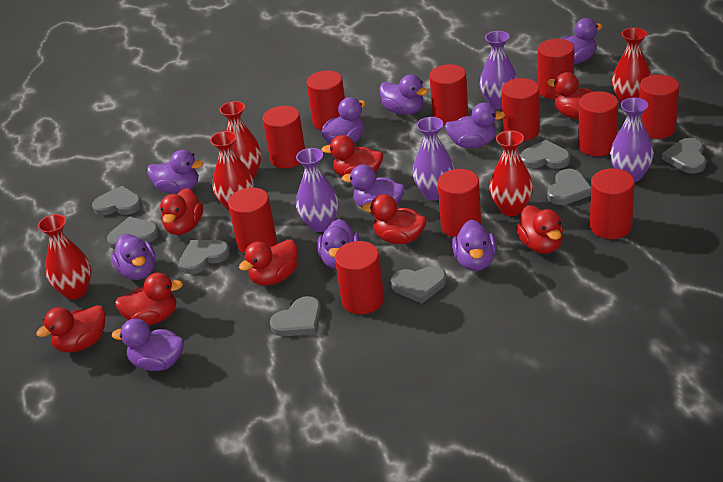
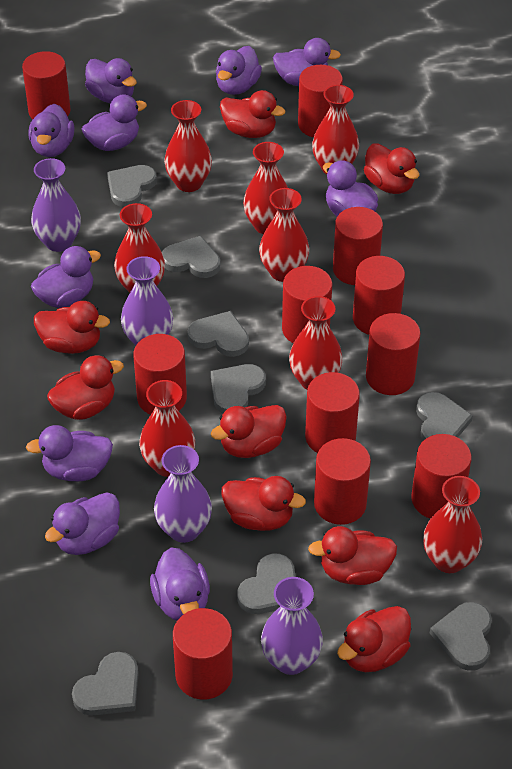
red vase: [38,214,92,299] [210,131,254,212] [220,101,262,178] [489,130,533,216] [612,27,651,103] = 5 -> [114,203,165,293] [139,380,195,477] [164,100,212,192] [243,142,288,234] [259,188,309,282] [289,296,343,390] [312,85,359,174] [423,476,482,573] = 8

